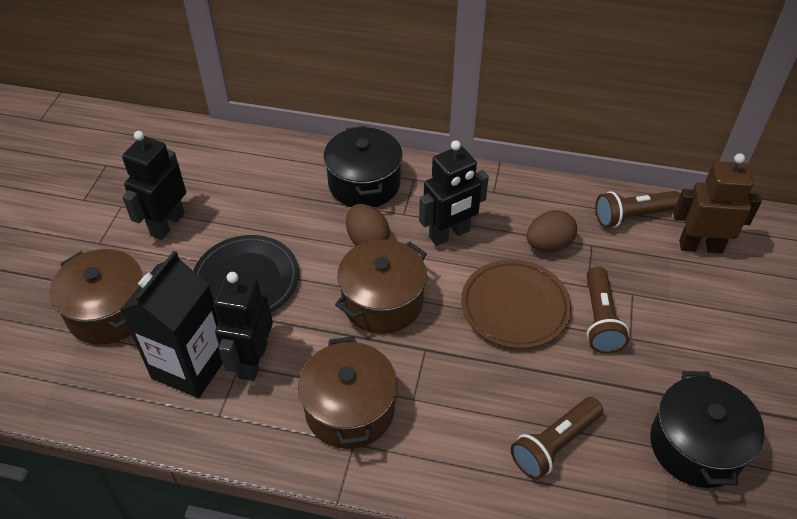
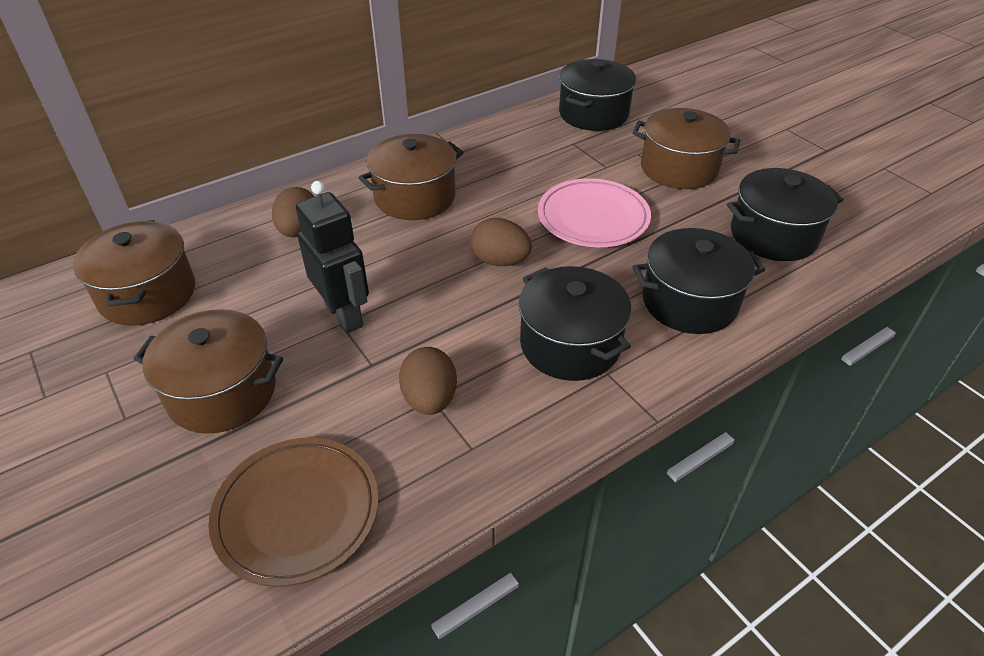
black carton: [120,251,223,398] = 1 -> none = 0
black plate: [193,235,299,312] = 1 -> none = 0
black pot: [324,126,403,208] [650,371,764,488] = 2 -> [519,266,632,381] [559,59,636,131] [633,228,765,334] [727,168,843,261] = 4
black robot: [122,131,186,240] [214,272,273,381] [419,140,489,246] = 3 -> [296,181,369,334] = 1
brown egg: [346,204,390,246] [526,210,577,252] = 2 -> [272,187,315,237] [399,347,457,415] [471,218,532,266] = 3
brown flashlight: [511,397,603,480] [587,266,629,354] [595,191,680,228] = 3 -> none = 0
brown pot: [50,249,143,345] [298,336,397,449] [335,239,427,334] = 3 -> [73,220,195,326] [134,309,283,434] [358,134,464,220] [632,108,740,189] = 4
brown robot: [673,153,762,254] = 1 -> none = 0
pink plate: none = 0 -> [538,178,651,247] = 1

